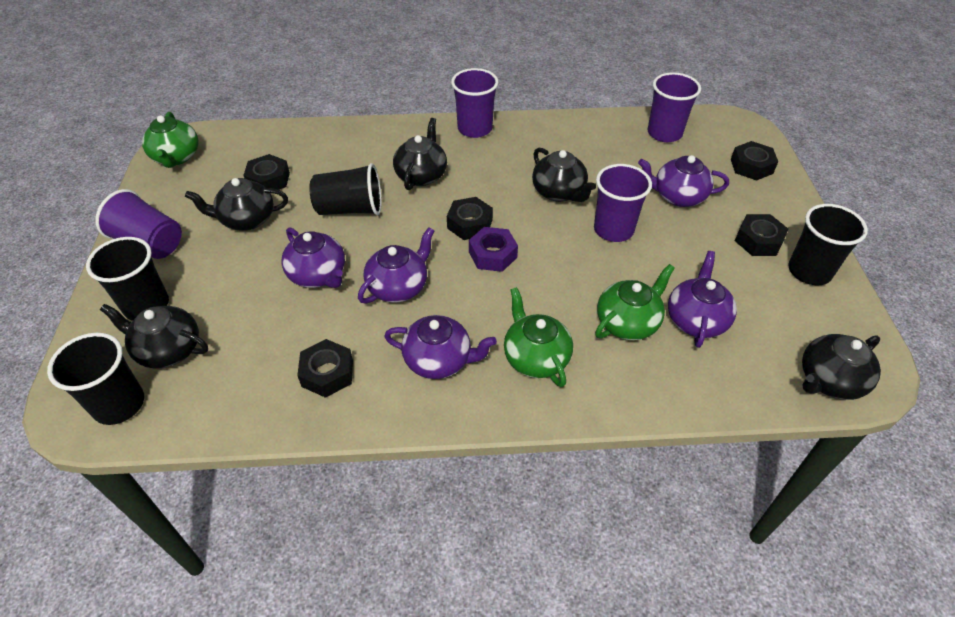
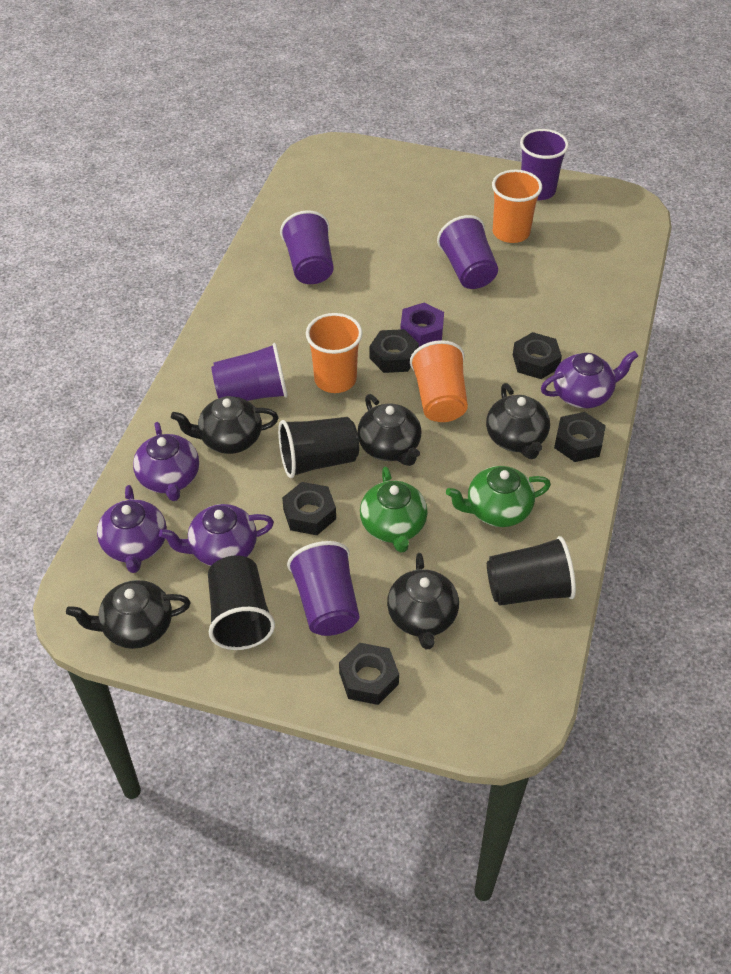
black cup: [47,333,144,425] [86,237,169,321] [309,163,382,215] [788,204,868,285] = 4 -> [208,556,275,650] [278,417,359,478] [487,536,576,606] = 3
green teapot: [142,112,199,168] [504,287,573,387] [595,264,675,340] = 3 -> [360,467,428,553] [446,466,551,527] = 2
orange cup: none = 0 -> [306,313,363,393] [410,340,468,422] [492,170,542,243] = 3
purple cup: [95,189,182,259] [451,68,499,138] [594,164,652,242] [648,72,701,142] = 4 -> [211,343,288,401] [280,210,333,284] [287,541,359,636] [437,215,498,289] [520,129,569,200] = 5
purple teapot: [282,227,345,288] [358,227,435,303] [384,315,497,379] [638,155,729,207] [668,251,737,348] = 5 -> [97,485,167,573] [133,422,199,501] [159,504,274,566] [541,351,638,408] = 4

